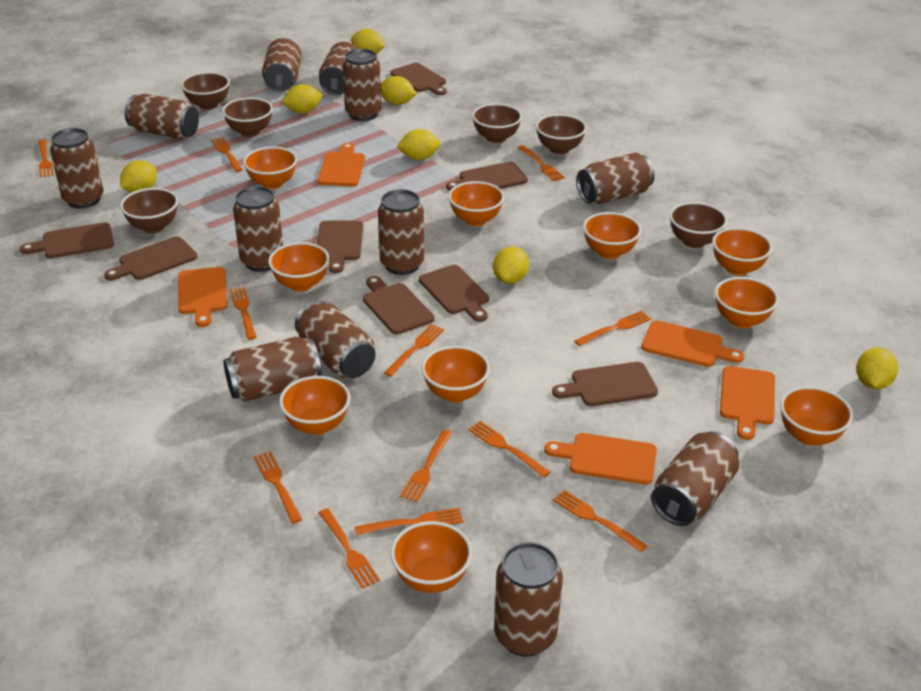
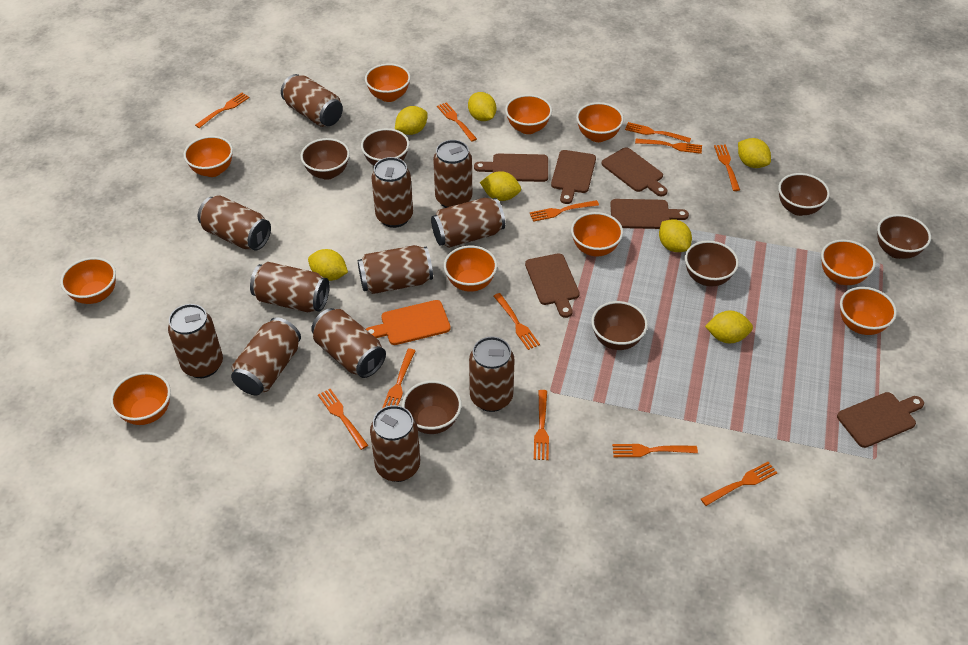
brown bowl: [120,188,178,233] [181,72,230,110] [222,97,273,137] [472,103,522,143] [536,114,587,154] [669,202,727,248] = 6 -> [300,138,350,180] [361,128,409,166] [402,380,462,434] [591,301,648,350] [685,241,739,286] [778,173,830,216] [877,214,931,259] = 7
brown cutting board: [20,222,114,258] [104,236,198,280] [317,221,363,273] [363,276,434,335] [390,63,447,95] [419,265,489,322] [446,162,528,191] [552,362,658,406] = 8 -> [474,154,548,182] [525,253,580,318] [551,150,596,204] [602,147,668,196] [610,199,689,229] [837,392,924,448] = 6
orange cutting board: [178,267,227,327] [318,143,365,186] [544,433,657,485] [641,320,744,367] [720,366,775,440] = 5 -> [366,300,451,345] = 1

